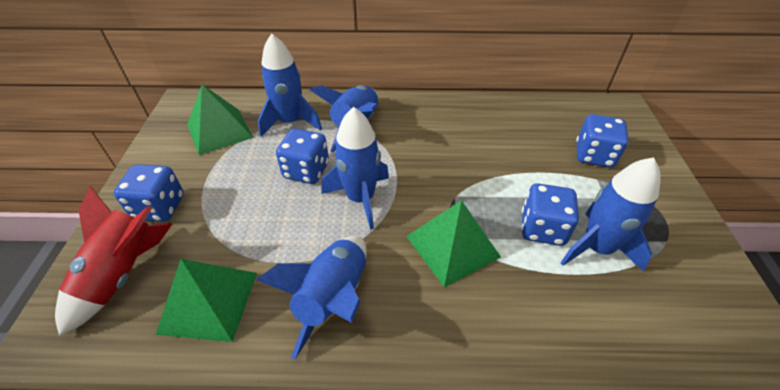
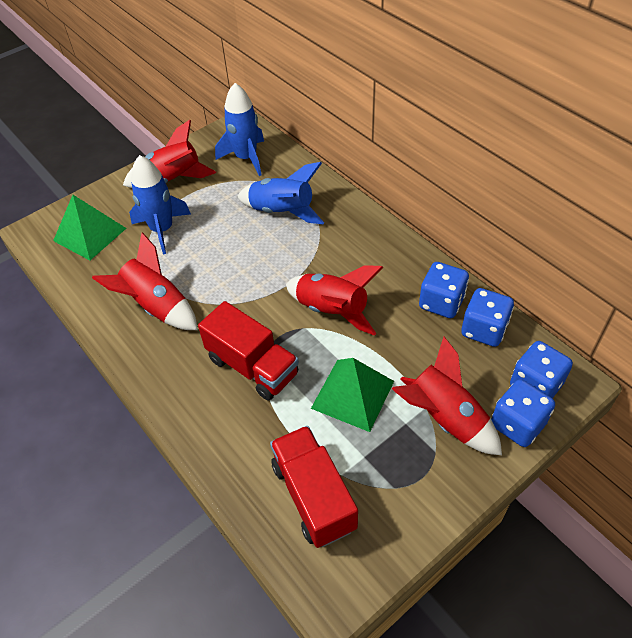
blue rocket: [256,236,367,359] [258,33,322,137] [309,85,378,152] [321,107,389,230] [561,157,661,272] = 5 -> [129,155,191,254] [215,83,264,176] [237,162,324,224] = 3
green pyramid: [156,259,257,342] [187,85,253,155] [406,200,501,287] = 3 -> [53,195,126,260] [311,358,394,432] = 2
red rocket: [55,187,172,336] = 1 -> [92,233,198,330] [123,120,216,188] [286,265,383,336] [392,336,502,455] = 4
red truck: none = 0 -> [198,301,299,401] [270,426,358,548] = 2

